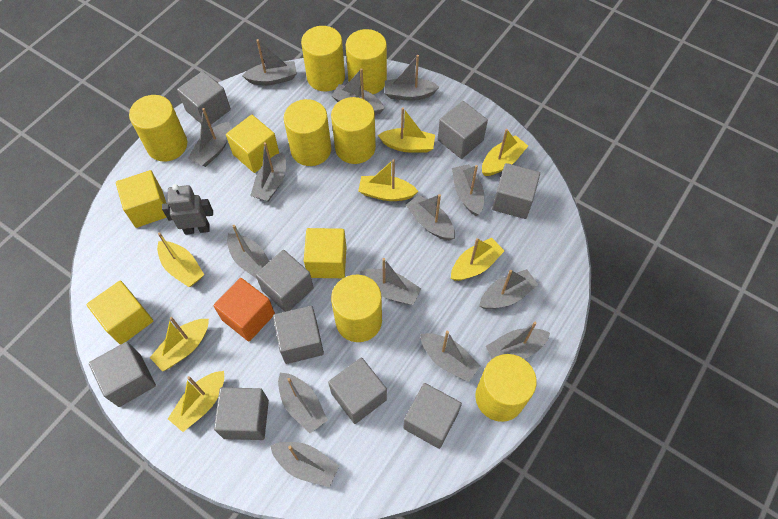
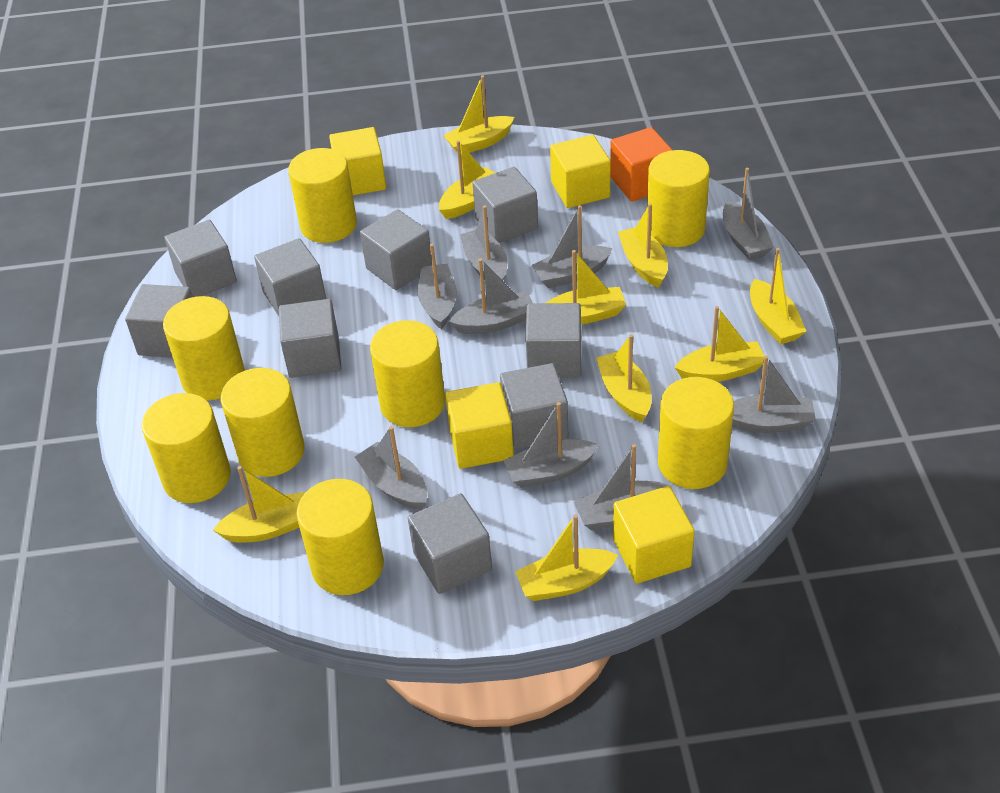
grey boat: [188,108,230,167] [227,225,269,279] [242,39,297,85] [250,142,286,202] [270,442,339,487] [278,373,328,433] [331,68,385,115] [360,258,421,305] [385,55,439,101] [406,194,455,241] [420,331,480,382] [452,164,484,216] [479,269,538,309] [486,322,550,359] = 14 -> [355,426,428,510] [418,244,457,329] [449,258,533,334] [460,205,507,281] [503,402,599,488] [531,205,613,288] [574,444,672,531] [723,168,774,260] [732,356,816,433] = 9
grey robot: [162,184,213,235] = 1 -> none = 0
yellow boat: [150,317,209,372] [157,232,204,287] [168,371,224,432] [358,159,418,201] [378,107,435,153] [451,238,504,281] [482,129,528,176] = 7 -> [213,466,306,543] [439,140,495,219] [443,75,514,153] [515,514,618,601] [546,250,626,324] [596,334,651,422] [618,203,668,288] [674,306,764,382] [750,248,806,345] = 9
yellow cylinder: [129,95,187,162] [284,99,331,166] [301,26,345,91] [331,97,376,164] [331,275,382,342] [346,29,387,94] [475,354,537,422] = 7 -> [142,393,231,503] [163,296,245,400] [221,368,305,477] [288,148,357,243] [297,479,384,595] [370,320,445,427] [647,150,710,247] [658,377,734,489] = 8

